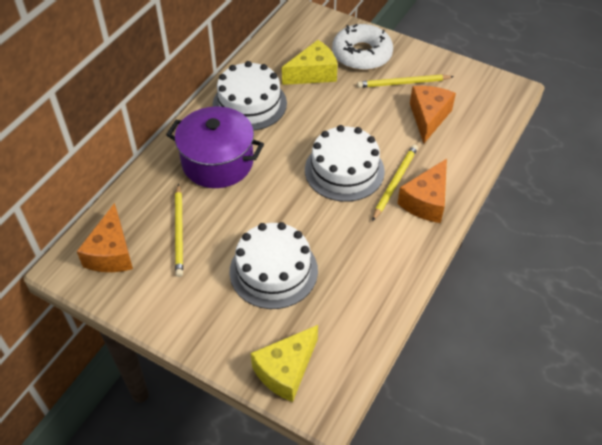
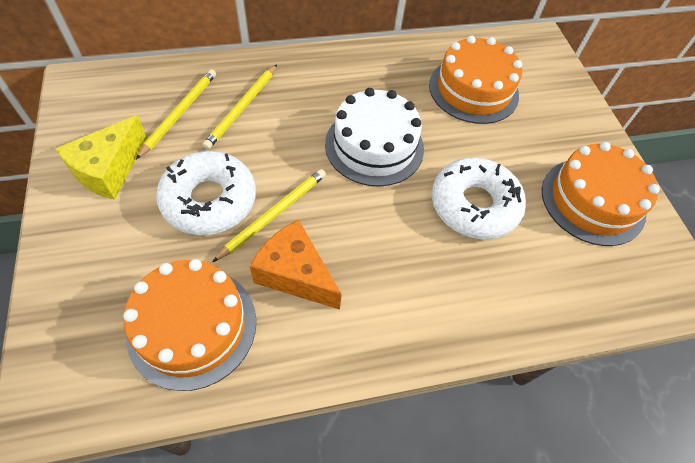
orange cake: none = 0 -> [123,259,256,391] [429,36,522,124] [542,142,660,246] = 3
orange cheese: [77,203,133,272] [397,159,447,223] [410,86,456,143] = 3 -> [250,220,342,310] = 1
purple pot: [166,106,264,188] = 1 -> none = 0
white cake: [213,61,287,130] [230,222,318,309] [305,125,385,202] = 3 -> [325,88,424,187] = 1
white donut: [332,24,393,70] = 1 -> [156,151,256,235] [432,157,526,240] = 2
yellow cheese: [251,325,318,402] [282,40,338,85] = 2 -> [55,115,147,200] = 1

